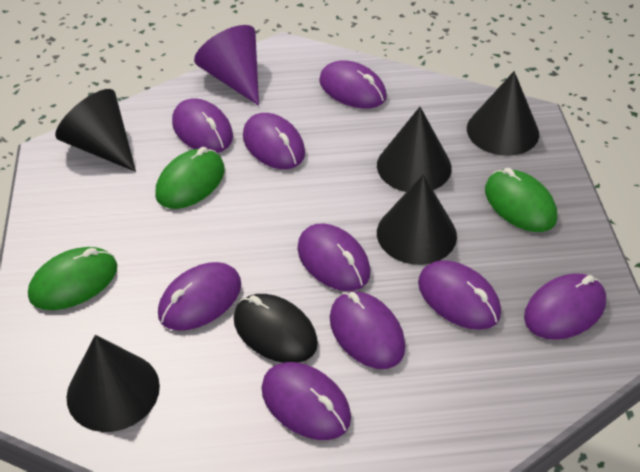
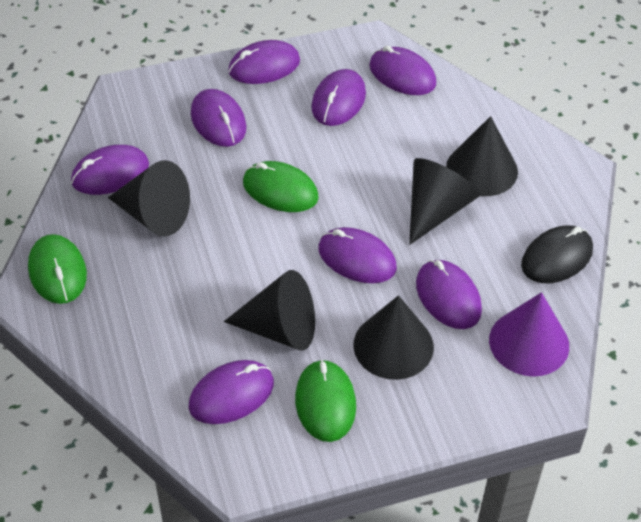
purple mouse: [158,262,241,331] [172,98,233,153] [243,113,305,169] [261,362,351,440] [297,223,370,291] [319,60,387,108] [330,291,405,369] [418,260,501,330] [524,273,606,340] = 9 -> [71,145,149,195] [189,360,274,424] [191,89,246,147] [228,40,300,84] [311,69,366,126] [318,227,397,283] [369,46,436,95] [416,260,482,329] = 8

